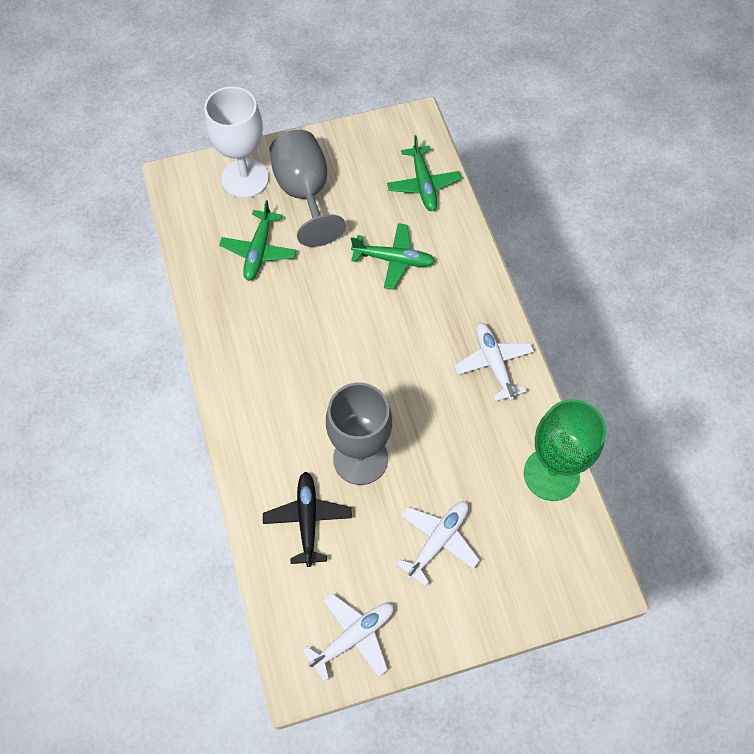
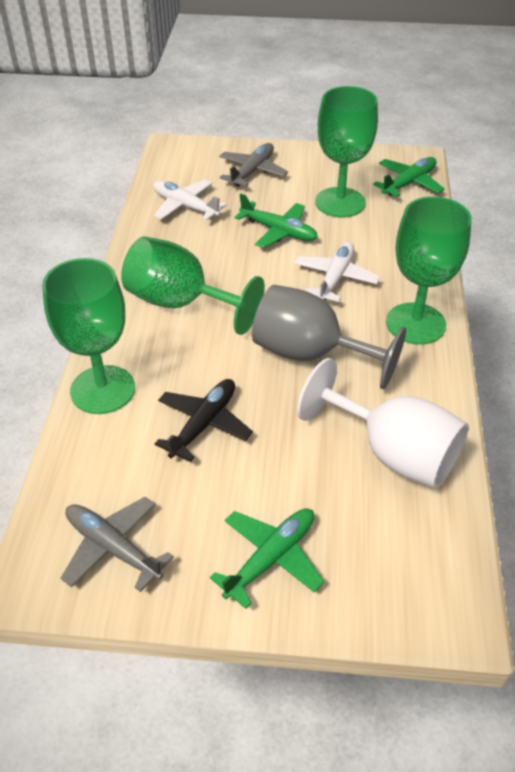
green goblet: [524,399,606,501] = 1 -> [42,258,135,414] [121,236,265,335] [315,86,378,218] [386,196,472,345] = 4
grey goblet: [269,130,346,247] [326,383,392,485] = 2 -> [252,285,406,390] = 1
grey plane: none = 0 -> [60,497,174,592] [219,143,288,187] = 2
white plane: [302,593,394,681] [396,501,480,586] [454,323,534,401] = 3 -> [153,180,227,220] [294,242,380,302] = 2

